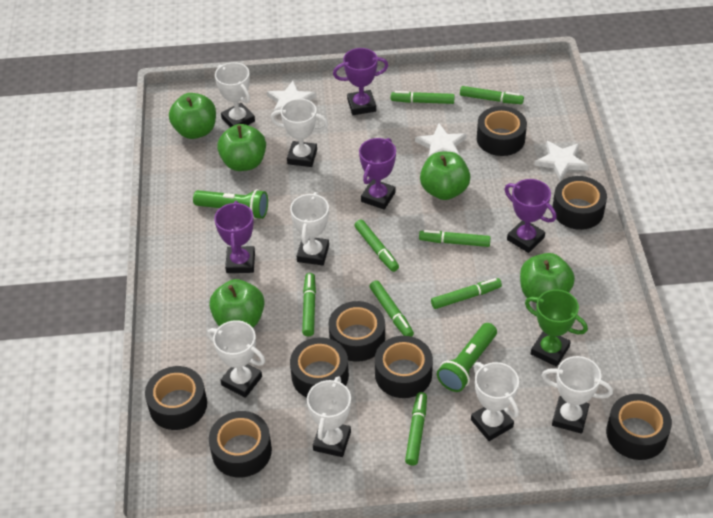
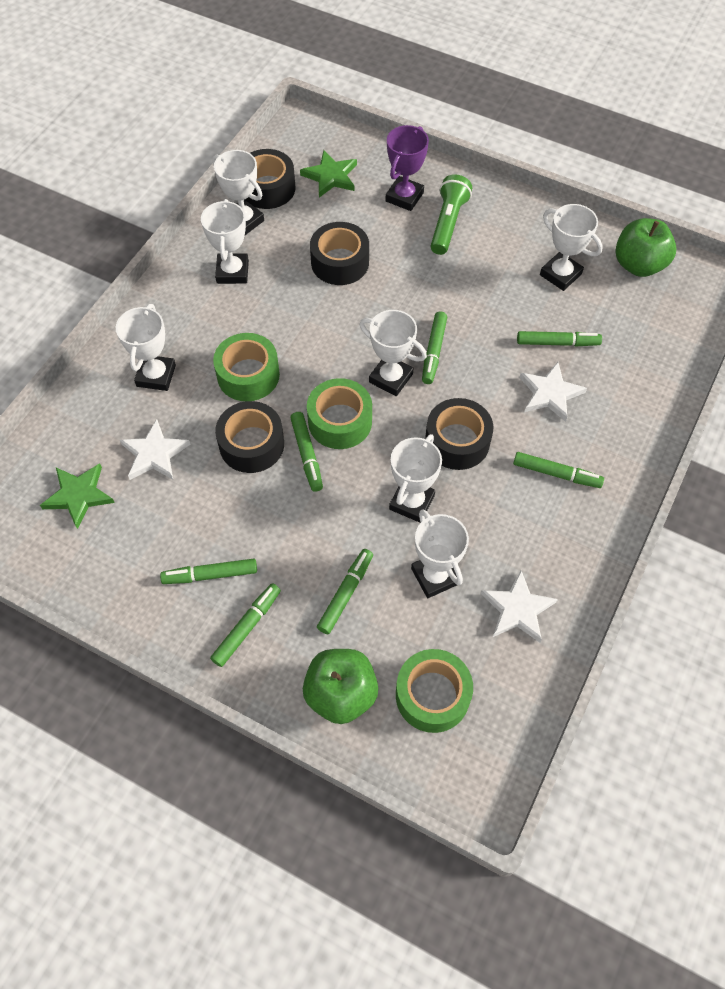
black tape: [145,366,207,430] [209,411,272,478] [290,337,349,397] [329,301,385,362] [375,336,433,398] [477,106,527,156] [552,176,607,230] [606,394,672,460] = 8 -> [215,401,284,473] [245,149,295,209] [310,222,369,285] [425,398,493,470] = 4
green apple: [169,93,216,139] [209,279,265,328] [217,124,266,171] [420,152,470,200] [520,253,575,303] = 5 -> [303,649,378,724] [616,218,677,277] = 2
green flashlight: [193,189,268,219] [437,323,497,392] = 2 -> [431,174,472,255] = 1
green marker: [302,273,316,337] [354,219,399,272] [370,280,414,337] [391,91,455,104] [405,392,427,465] [419,230,491,247] [431,278,502,309] [460,86,524,104] = 8 -> [160,559,257,584] [210,583,281,667] [290,412,323,492] [317,549,373,634] [422,311,447,384] [513,452,604,488] [517,331,602,346] = 7
green star: none = 0 -> [40,463,115,529] [300,150,357,198] = 2
green tape: none = 0 -> [213,333,280,401] [307,378,372,449] [396,649,473,733] = 3
green trophy: [525,289,588,367] = 1 -> none = 0
purple trophy: [214,201,255,273] [333,48,388,115] [359,138,396,210] [505,179,557,253] = 4 -> [386,125,429,211] = 1

